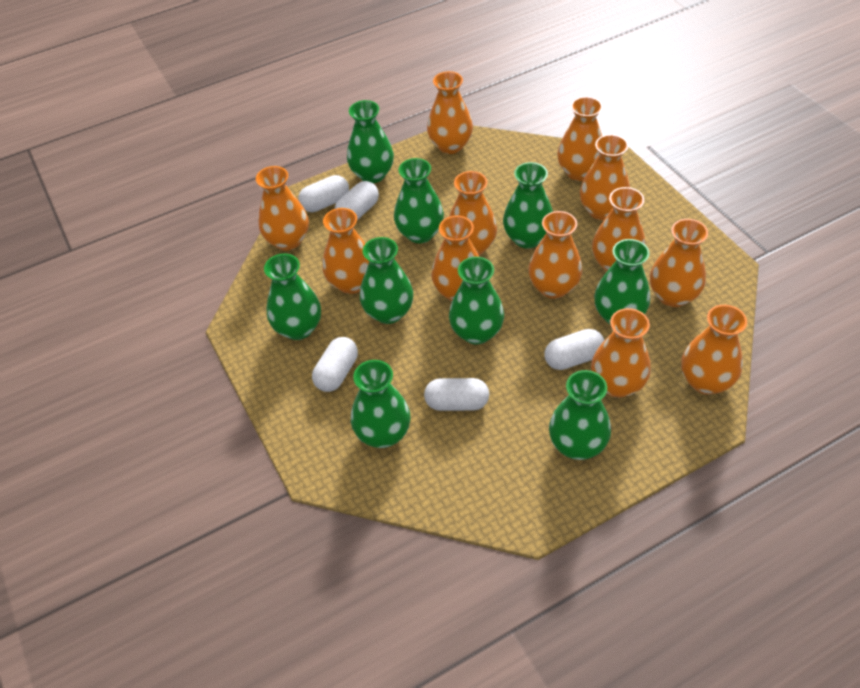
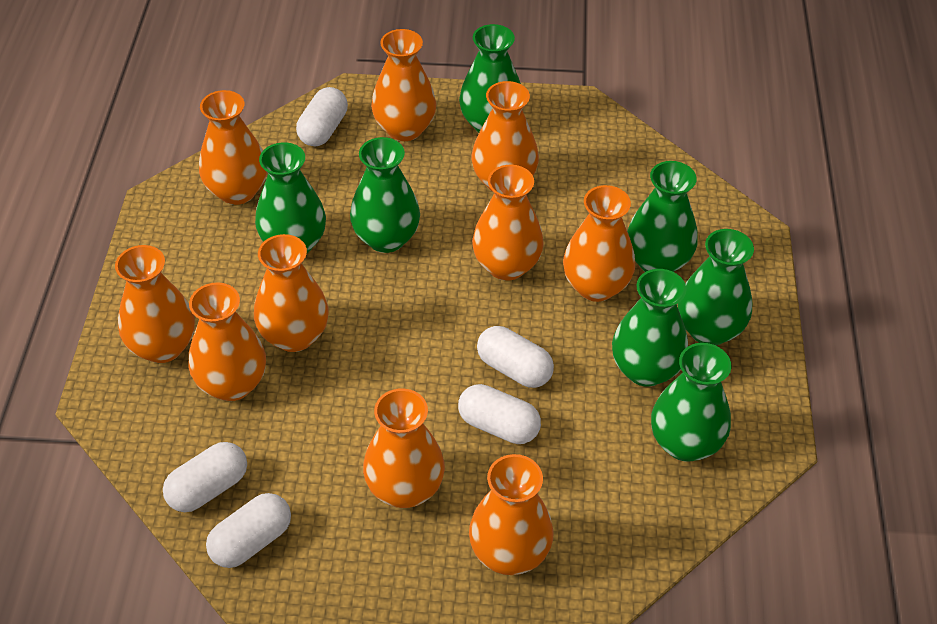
green vase: [264,254,321,340] [347,100,394,183] [351,360,411,448] [360,237,413,324] [394,158,444,243] [449,257,504,344] [503,162,553,249] [549,370,611,460] [594,239,650,325] = 9 -> [255,142,326,253] [350,137,420,253] [459,24,521,133] [612,269,688,387] [627,161,698,272] [651,343,731,462] [678,229,754,346] = 7
orange vase: [256,166,309,251] [322,208,369,294] [427,71,473,154] [431,216,479,301] [449,171,497,255] [528,211,582,299] [557,97,603,181] [580,134,630,220] [591,308,651,398] [592,187,645,272] [650,219,708,307] [681,305,747,395] = 12 -> [115,245,195,363] [189,282,266,401] [199,90,267,205] [254,234,329,352] [363,388,445,508] [371,29,436,141] [469,454,554,575] [472,81,539,192] [472,165,544,281] [563,185,635,302] = 10

